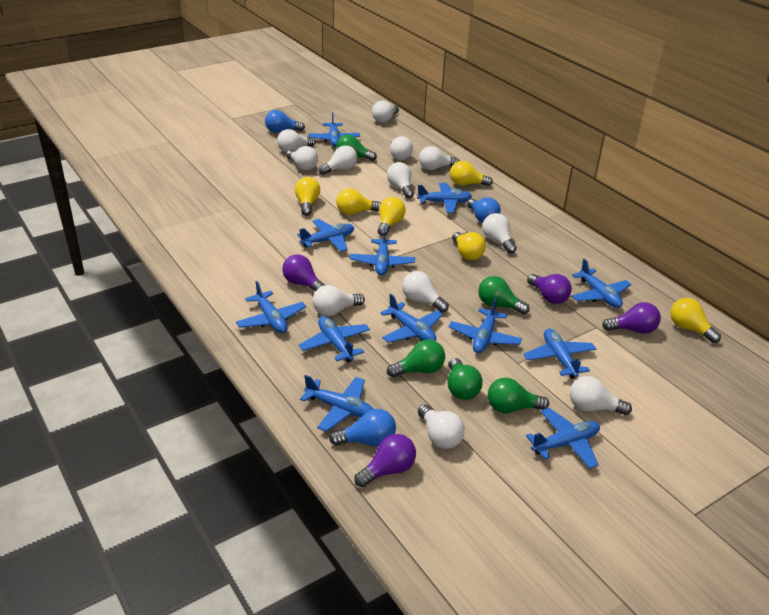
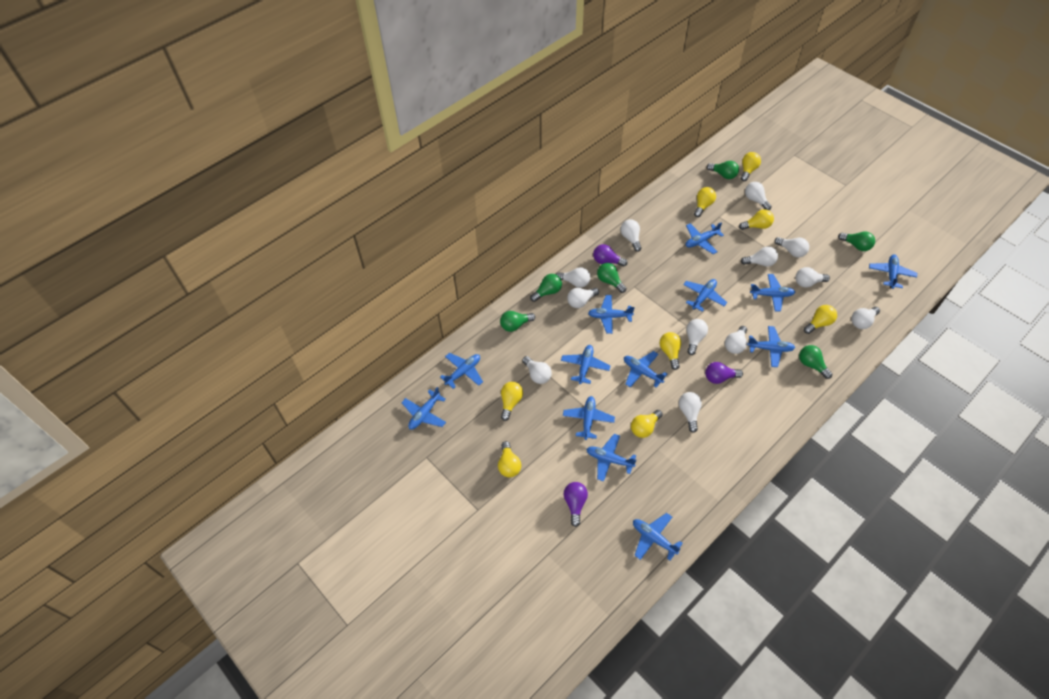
blue light bulb: [265,110,305,133] [329,409,396,447] [467,197,501,223] = 3 -> none = 0
blue plane: [236,281,306,333] [297,219,354,252] [299,316,370,362] [300,375,373,432] [308,113,360,147] [350,227,415,276] [380,294,443,343] [417,183,472,213] [449,298,522,353] [523,329,596,379] [526,408,600,469] [572,259,631,308] = 12 -> [401,387,446,430] [440,353,483,389] [561,345,611,384] [563,396,615,440] [586,434,636,482] [588,295,635,334] [624,351,667,388] [633,513,683,561] [683,279,727,312] [686,222,724,254] [747,326,795,367] [750,274,795,312] [869,254,917,289] = 13
green light bulb: [336,134,377,161] [387,340,445,378] [447,358,483,400] [478,276,530,315] [488,378,549,413] = 5 -> [500,311,535,332] [530,274,562,302] [597,263,627,293] [707,161,739,179] [799,345,832,379] [838,231,875,251] = 6
purple light bulb: [282,255,324,292] [354,434,416,487] [527,274,572,304] [602,302,661,334] = 4 -> [564,482,588,527] [593,244,627,267] [705,362,743,384] = 3
yellow light bulb: [295,177,320,216] [336,188,381,215] [378,197,406,236] [450,161,493,186] [452,232,486,260] [670,298,721,343] = 6 -> [498,441,521,477] [501,382,523,421] [631,410,663,438] [660,332,681,370] [694,187,716,217] [739,209,774,230] [741,152,761,181] [804,305,837,334] = 8

